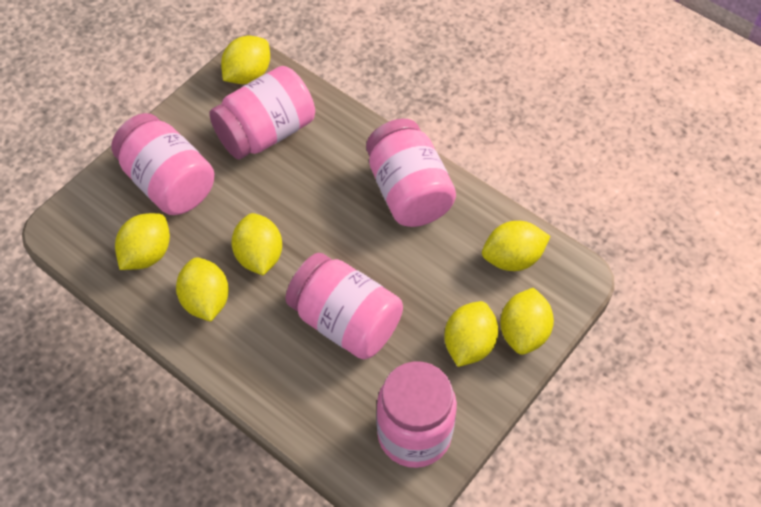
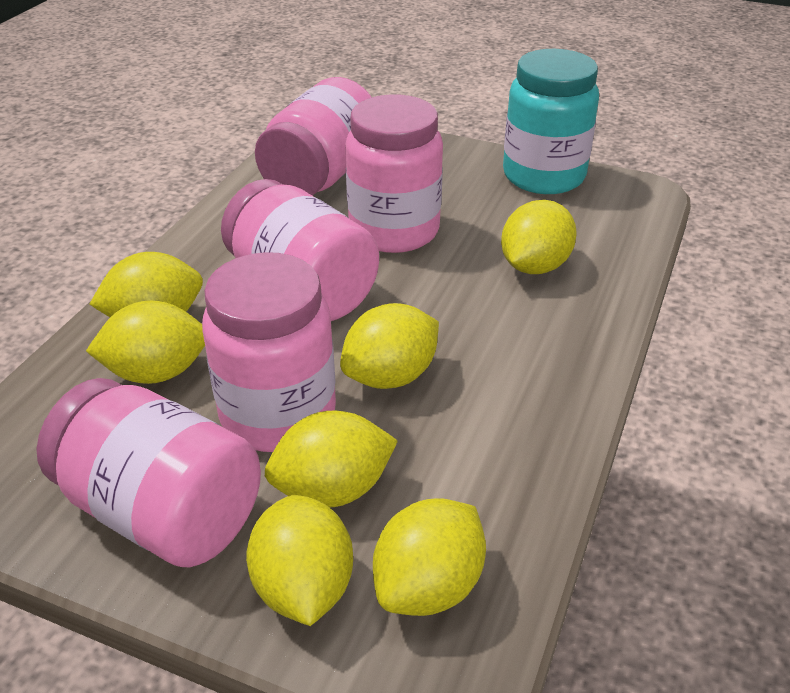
turquoise jar: none = 0 -> [503,49,599,194] = 1

